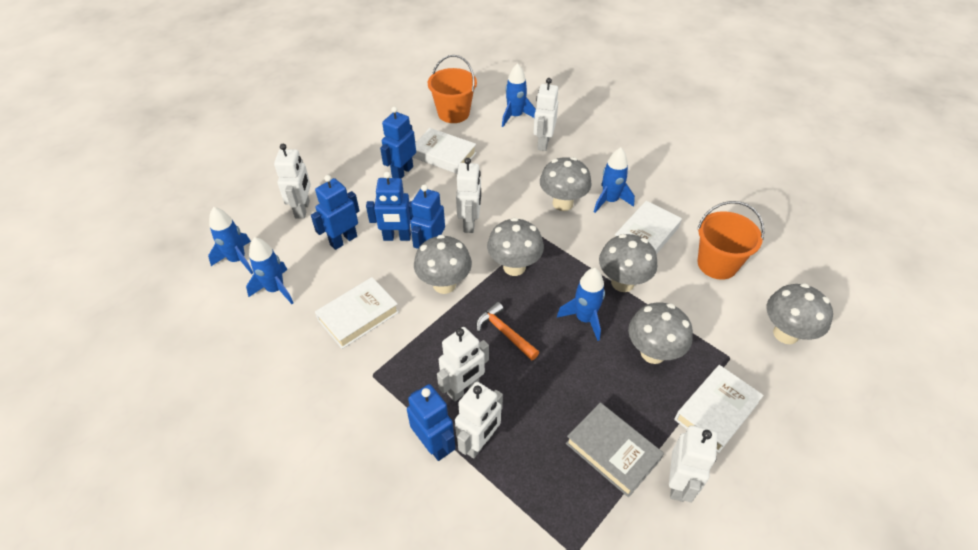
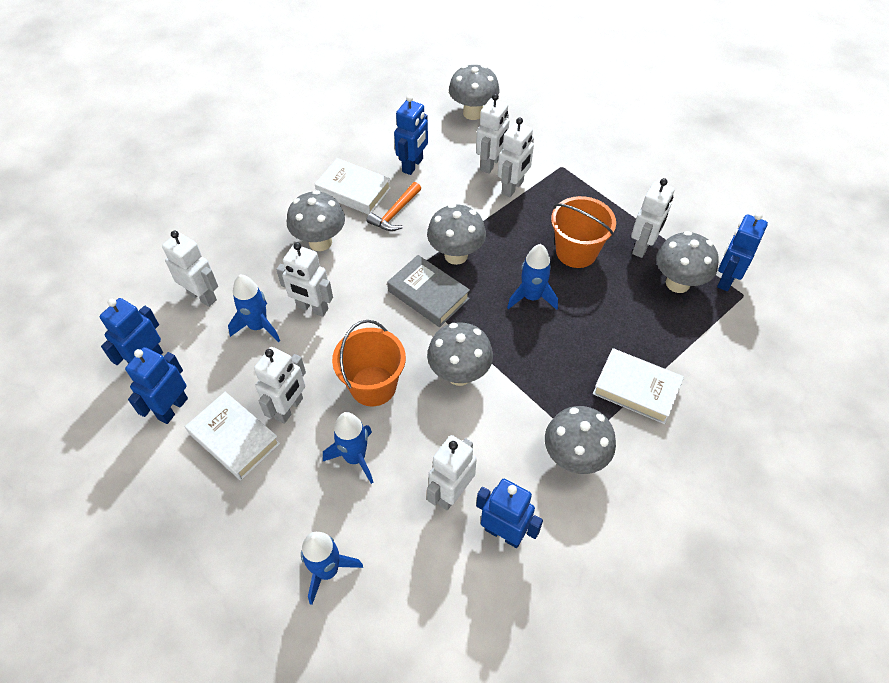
blue rocket: [208,207,253,274] [246,237,293,304] [502,63,536,127] [557,268,605,341] [594,147,635,213] = 5 -> [228,275,280,342] [301,532,363,605] [323,412,373,484] [507,244,558,310] = 4
white book: [315,277,399,349] [412,128,476,174] [615,201,682,254] [674,365,764,453] = 4 -> [185,392,280,480] [315,158,391,215] [593,348,684,424] = 3
white robot: [274,144,311,219] [437,327,489,402] [455,382,503,459] [456,158,481,233] [533,78,558,151] [669,425,718,503] = 6 -> [162,231,218,307] [254,347,306,424] [276,242,333,317] [427,435,477,510] [476,93,510,174] [498,117,534,197] [631,178,674,258] = 7

